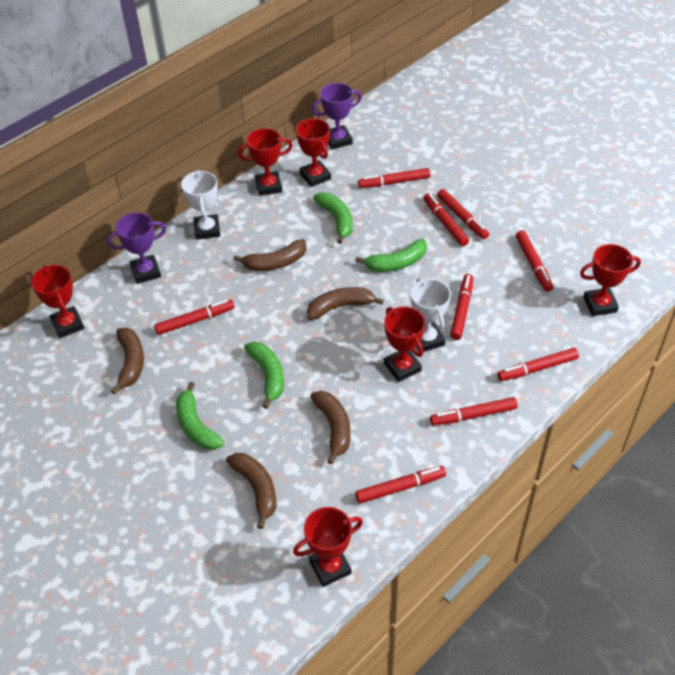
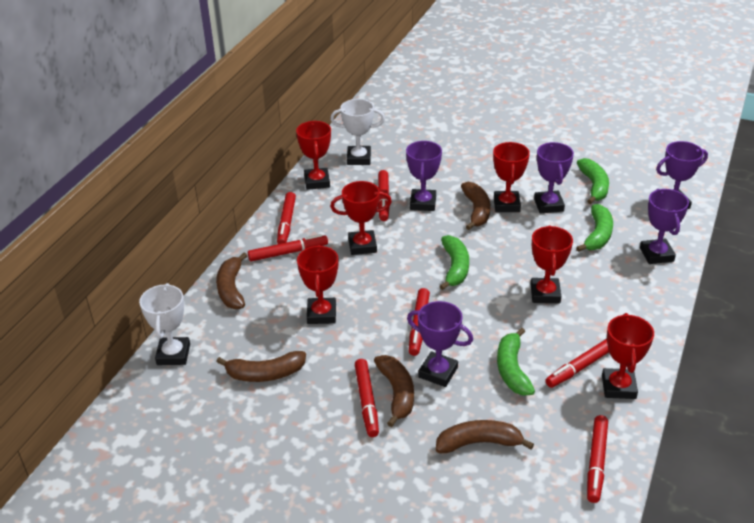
purple trophy: [107,213,166,284] [312,83,362,149] = 2 -> [406,141,442,211] [407,301,473,387] [534,142,574,213] [640,189,689,264] [656,141,708,209] = 5
red marker: [154,300,235,335] [355,466,446,503] [358,168,430,188] [423,193,469,246] [430,397,518,426] [437,189,489,239] [450,274,473,340] [497,348,579,381] [516,231,553,292] = 9 -> [248,234,328,261] [277,192,296,244] [355,359,379,437] [378,170,389,221] [409,288,430,356] [545,339,609,388] [587,415,608,503] = 7

